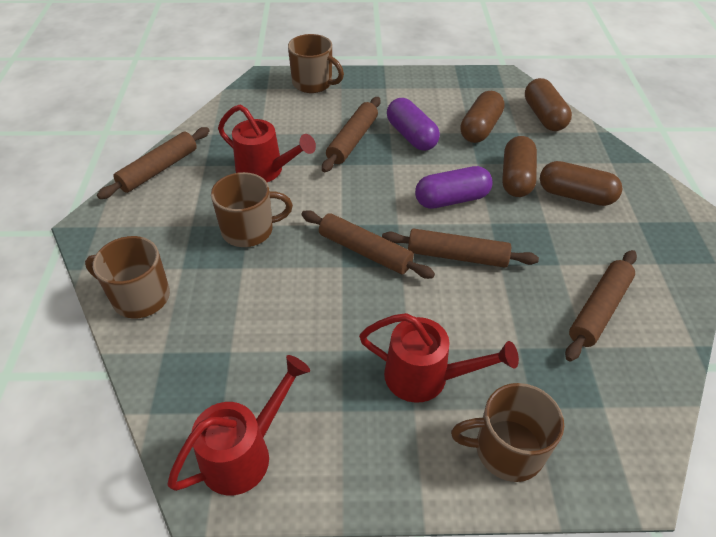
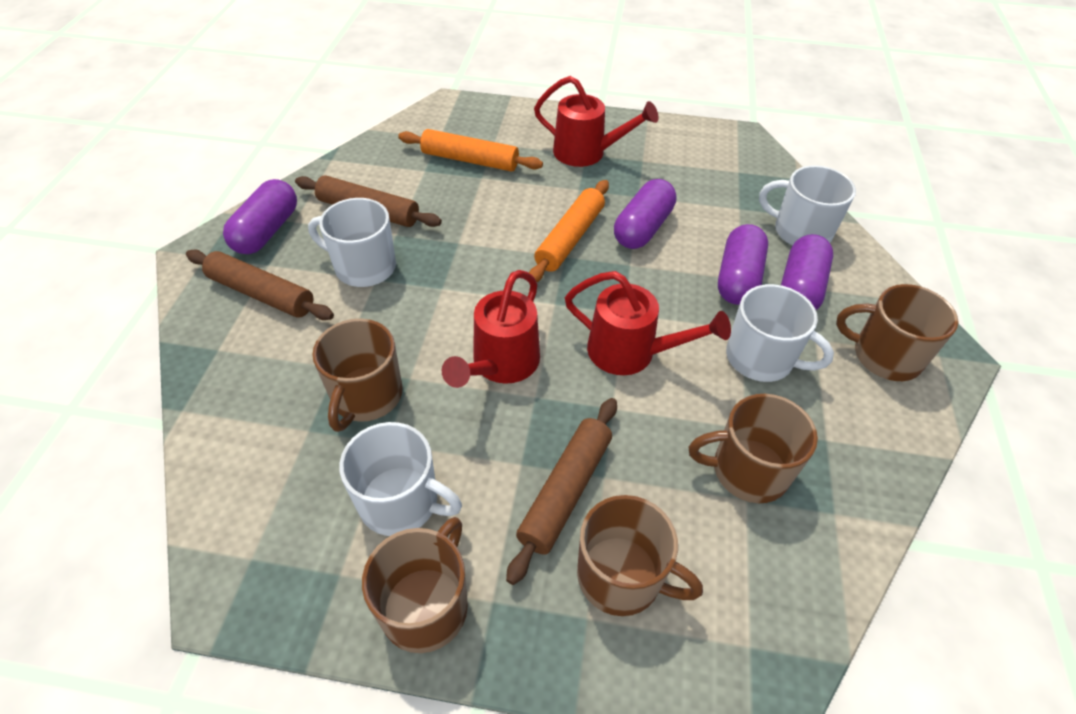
brown capsule: [460,91,505,143] [502,136,537,197] [525,78,572,131] [540,161,623,206] = 4 -> none = 0
brown mug: [85,236,170,318] [211,172,293,247] [288,34,344,93] [451,383,564,482] = 4 -> [312,319,402,432] [362,517,468,653] [577,495,703,616] [689,394,818,503] [836,284,958,381] = 5
brown rolling pin: [97,127,210,199] [302,210,435,279] [322,97,381,172] [382,228,539,268] [565,250,637,362] = 5 -> [186,250,334,320] [295,175,442,227] [506,398,617,585] = 3
orange rolling pin: none = 0 -> [398,129,543,172] [529,180,609,282] = 2
purple capsule: [387,98,440,151] [415,166,492,209] = 2 -> [223,179,297,254] [614,179,676,249] [718,224,768,305] [781,234,833,310] = 4
white mug: none = 0 -> [308,198,396,287] [339,422,462,536] [726,284,834,382] [759,165,856,246] = 4

